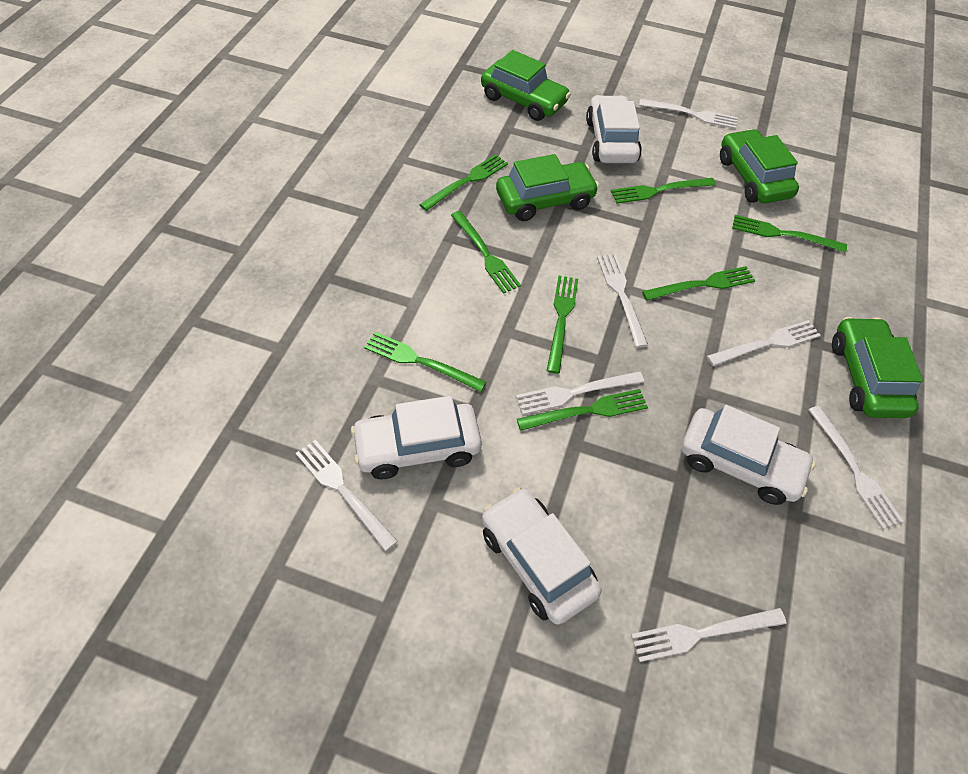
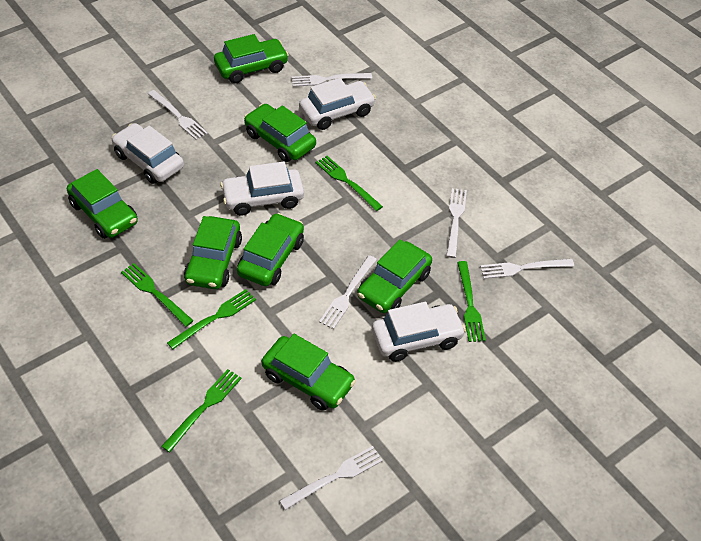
green car: [481,50,571,121] [496,154,599,221] [720,129,799,204] [832,317,923,418] = 4 -> [67,169,138,239] [184,216,242,289] [214,34,289,83] [237,213,304,286] [244,104,316,162] [262,334,356,411] [357,239,432,313] = 7
green fork: [364,332,486,392] [419,154,508,211] [451,211,521,294] [517,389,648,431] [546,276,578,374] [611,178,716,204] [642,266,756,301] [732,215,847,252] = 8 -> [121,263,194,327] [161,369,242,452] [167,289,256,349] [316,156,383,211] [457,261,486,342] = 5
white fork: [296,440,398,551] [516,371,644,415] [597,254,648,348] [631,608,786,662] [639,99,738,129] [707,320,821,366] [808,406,903,529] = 7 -> [148,90,208,140] [279,446,383,510] [291,73,372,87] [319,255,377,329] [446,188,467,258] [480,259,574,279] = 6

